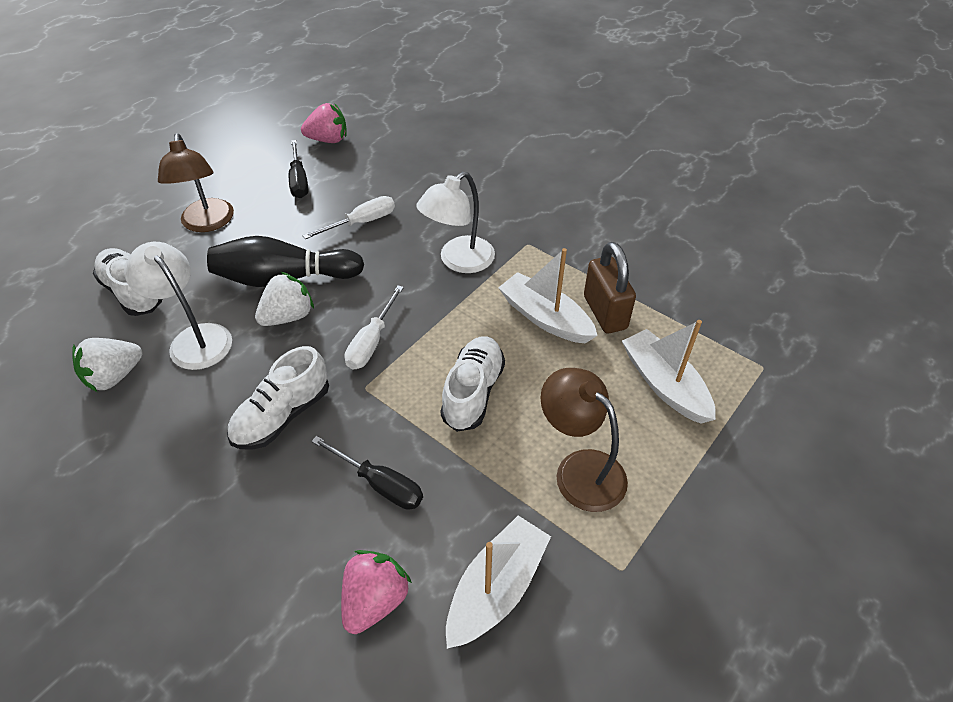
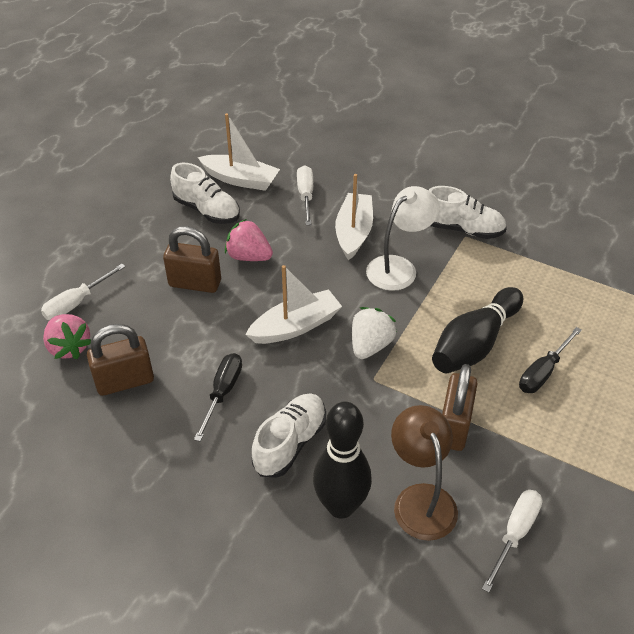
black bowling pin: [207,236,364,287] = 1 -> [313,401,372,519] [432,287,523,373] = 2
brown lamp: [158,133,234,232] [541,368,628,512] = 2 -> [391,405,458,541] = 1
brown padlock: [584,242,636,333] = 1 -> [87,324,154,396] [163,226,221,293] [442,364,478,451] = 3
white lamp: [124,242,232,370] [416,172,495,273] = 2 -> [366,186,440,291] = 1
white screwdriver: [302,196,395,239] [345,285,404,369] = 2 -> [41,264,126,320] [297,165,313,225] [482,490,543,593] = 3
white strawberry: [72,338,142,392] [255,272,314,326] = 2 -> [352,307,397,359] = 1

